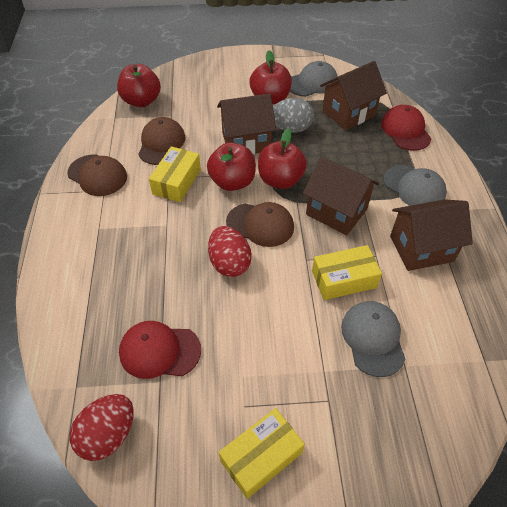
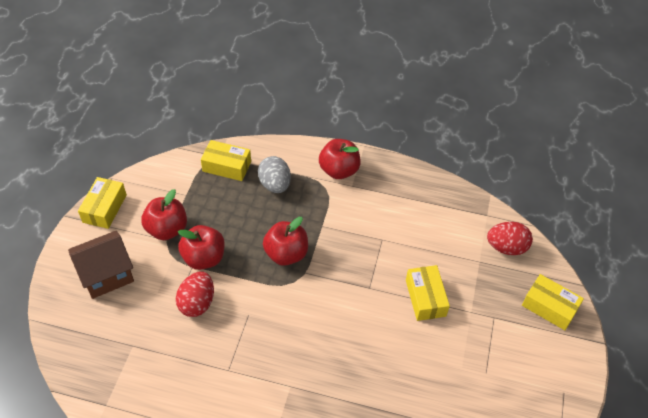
brown cap: [67,155,127,196] [138,117,185,165] [226,202,294,247] = 3 -> none = 0
brown house: [217,94,276,155] [303,157,379,235] [320,61,387,130] [390,199,473,271] = 4 -> [68,231,134,299] = 1
grey cap: [290,61,338,97] [341,301,405,377] [383,165,447,206] = 3 -> none = 0
red cap: [119,321,201,379] [381,105,432,151] = 2 -> none = 0
yellow box: [149,146,201,202] [219,408,305,499] [312,245,382,300] = 3 -> [78,177,127,229] [201,140,251,181] [406,265,450,321] [522,274,584,330] = 4

